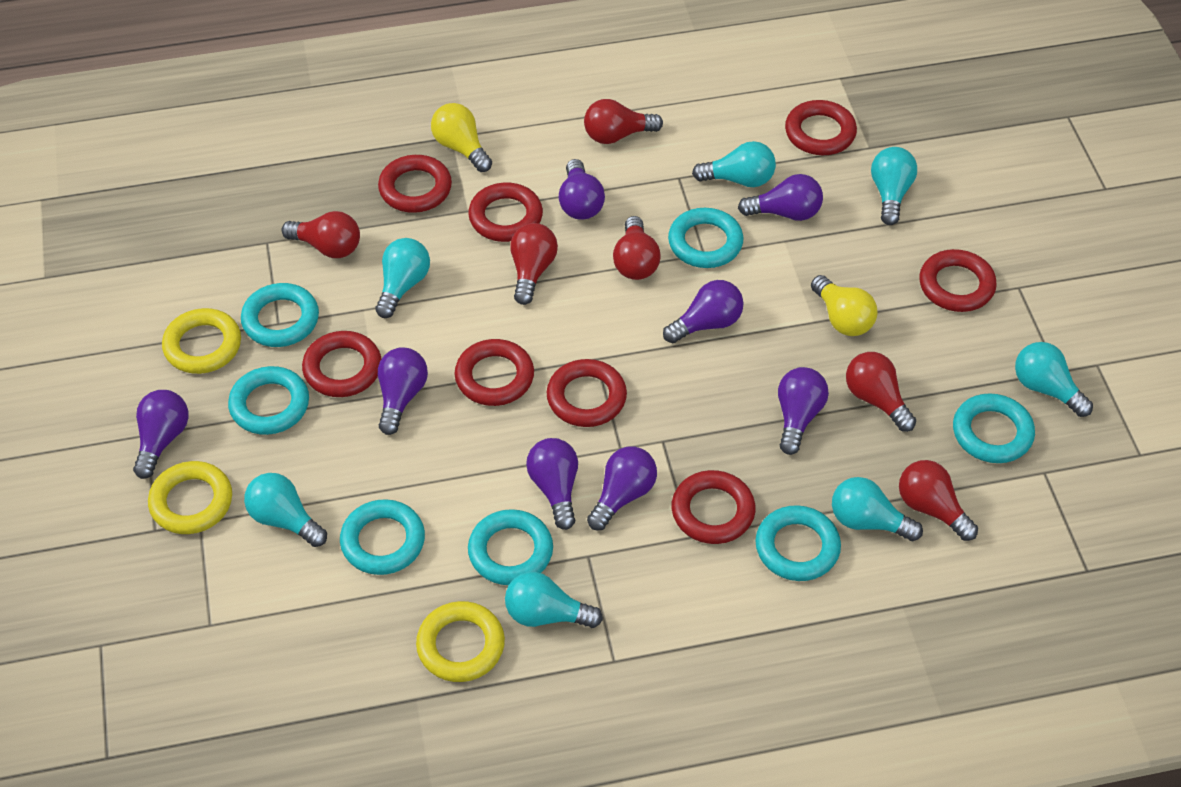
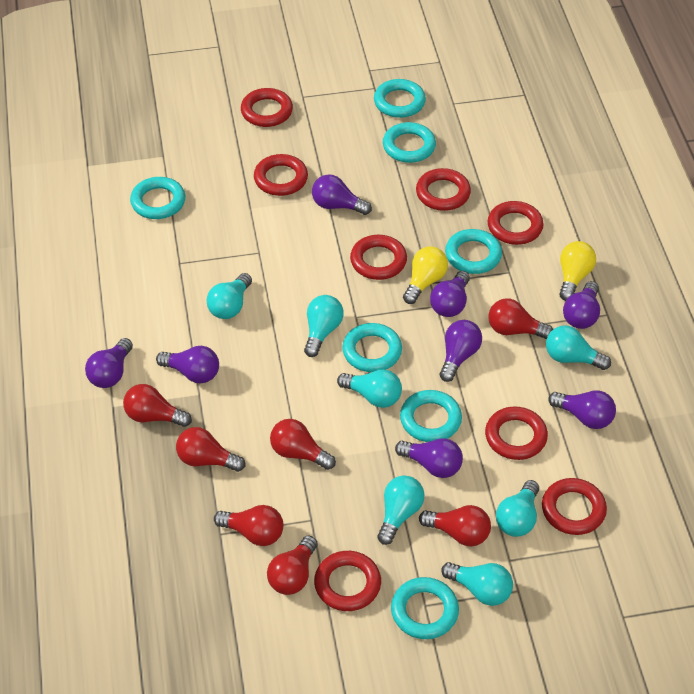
red light bulb: [282,211,360,258] [510,223,558,305] [584,99,663,144] [613,216,660,280] [846,352,916,432] [899,460,978,541] = 6 -> [123,384,192,427] [176,427,245,472] [214,505,283,546] [267,536,317,595] [270,419,336,470] [419,505,491,547] [488,298,553,339] = 7
yellow ring: [148,461,232,534] [162,308,241,374] [416,601,505,682] = 3 -> none = 0

